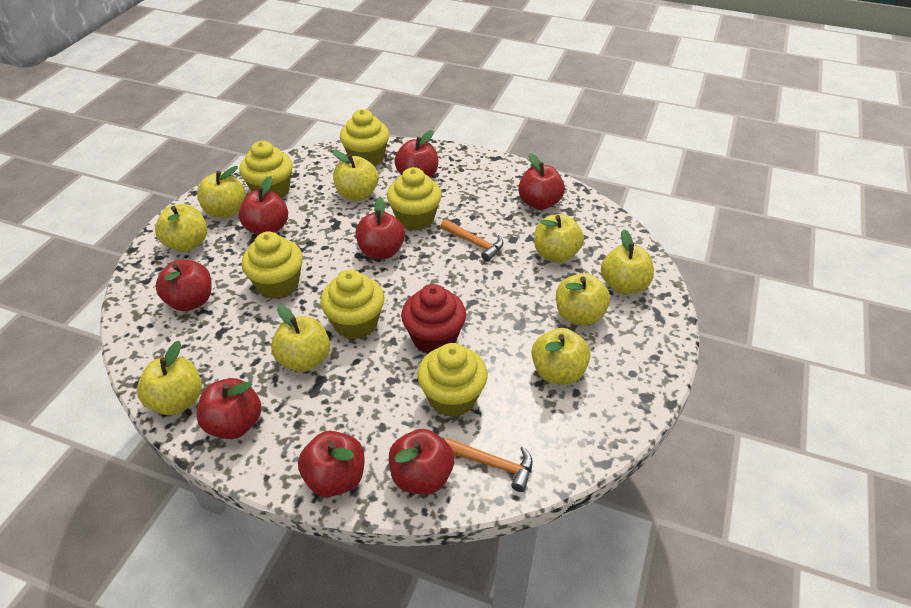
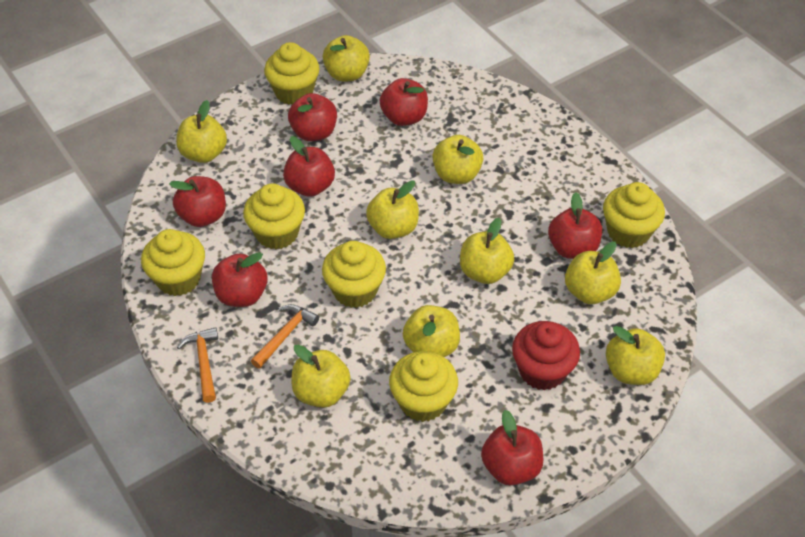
red apple: [155,260,212,311] [196,378,262,439] [239,176,288,235] [298,431,365,497] [356,197,405,259] [389,429,455,494] [394,130,438,178] [518,153,565,210] = 8 -> [169,176,226,227] [212,252,268,307] [283,136,335,197] [288,93,337,141] [380,78,428,126] [481,410,543,486] [548,192,602,259] = 7

